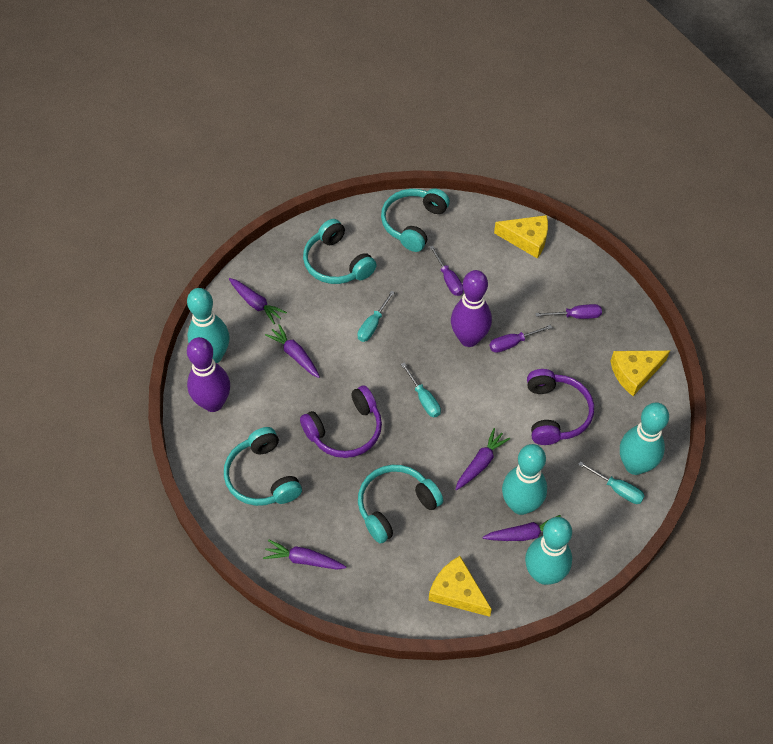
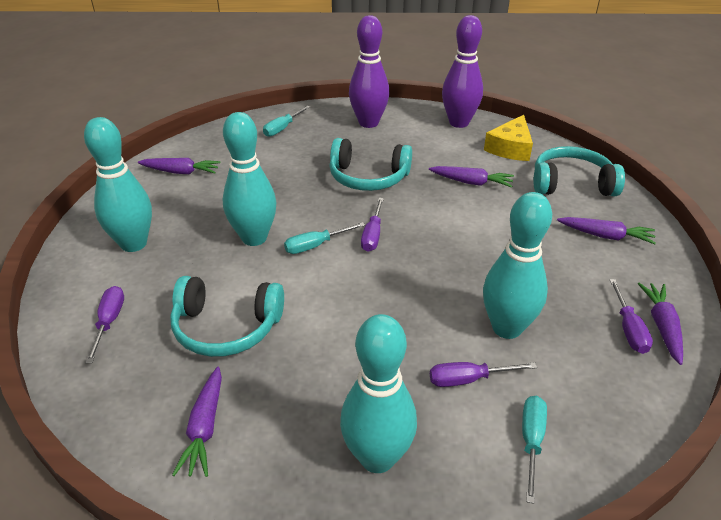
purple headphones: [300,385,382,458] [527,369,594,445] = 2 -> none = 0
purple screwdriver: [429,246,463,296] [489,325,552,353] [535,304,602,319] = 3 -> [85,286,124,363] [361,198,384,252] [430,362,537,387] [609,279,653,354] = 4
turquoise headphones: [224,427,302,506] [303,219,376,284] [358,465,443,543] [381,188,450,252] = 4 -> [170,276,284,357] [329,138,412,191] [534,146,625,196] = 3
yellow cheese: [428,556,492,617] [494,215,548,258] [611,351,670,396] = 3 -> [484,115,533,161] = 1

